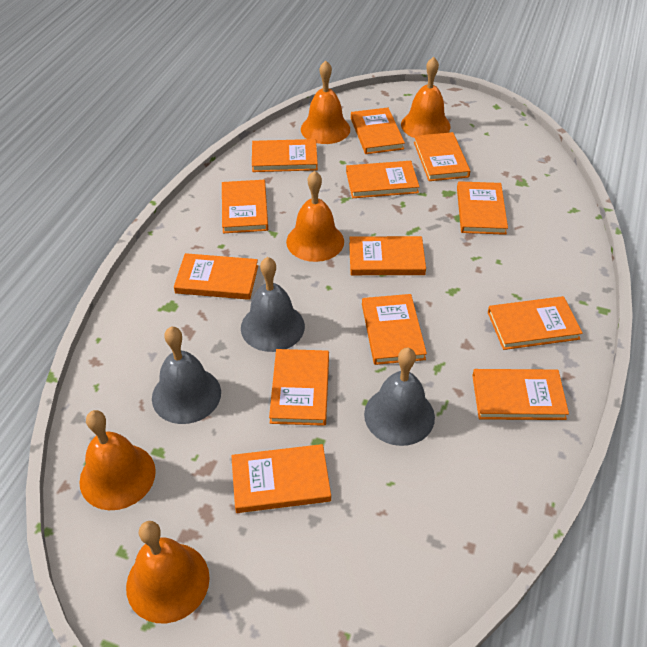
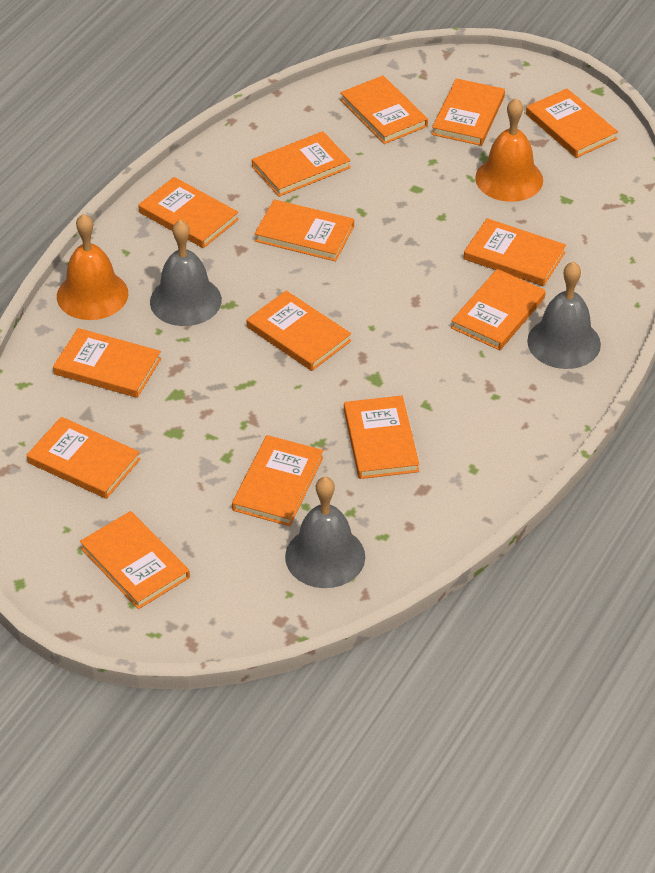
orange bell: [79,410,156,510] [126,521,210,623] [286,171,344,262] [301,60,350,144] [401,57,450,138] = 5 -> [57,214,128,320] [475,98,543,202] = 2
orange book: [174,253,258,300] [222,180,268,233] [231,444,331,513] [252,139,318,172] [269,349,329,426] [346,161,420,198] [349,236,426,275] [351,108,405,154] [362,294,427,365] [414,132,470,181] [457,181,508,235] [472,369,569,420] [488,296,583,350] = 13 -> [27,417,140,499] [53,328,161,398] [80,511,190,609] [138,177,239,248] [232,435,323,526] [247,291,351,371] [252,131,351,197] [254,199,354,261] [340,76,428,144] [344,396,420,479] [432,78,505,146] [451,269,546,350] [464,218,566,286] [526,88,618,158] = 14

